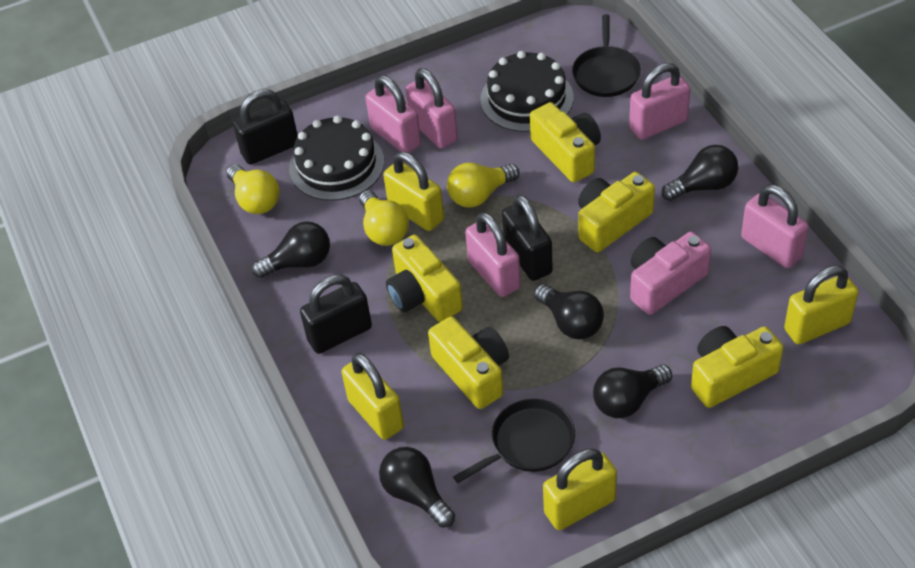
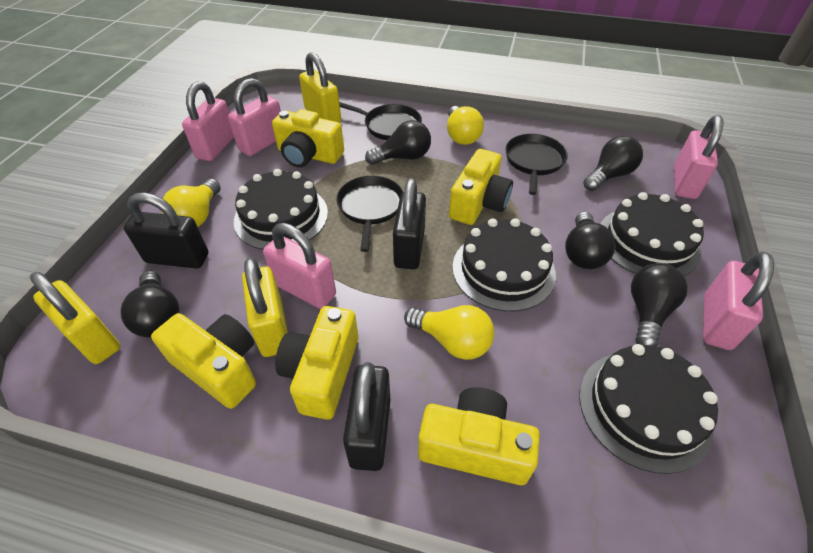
black cake: [289,115,384,201] [480,51,574,132] = 2 -> [234,169,328,250] [452,218,556,312] [579,344,718,474] [601,192,704,276] = 4
black pan: [453,399,575,483] [572,14,641,97] = 2 -> [337,176,403,252] [339,102,422,140] [505,134,568,195] = 3
pink camera: [630,232,711,315] = 1 -> none = 0
yellow padlock: [341,353,404,440] [383,152,444,231] [543,448,617,530] [784,265,858,345] = 4 -> [30,272,120,364] [242,258,288,357] [299,52,341,123] = 3

